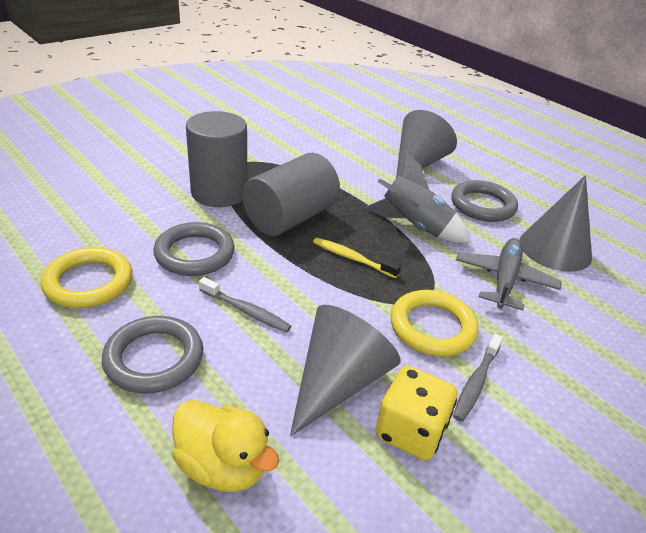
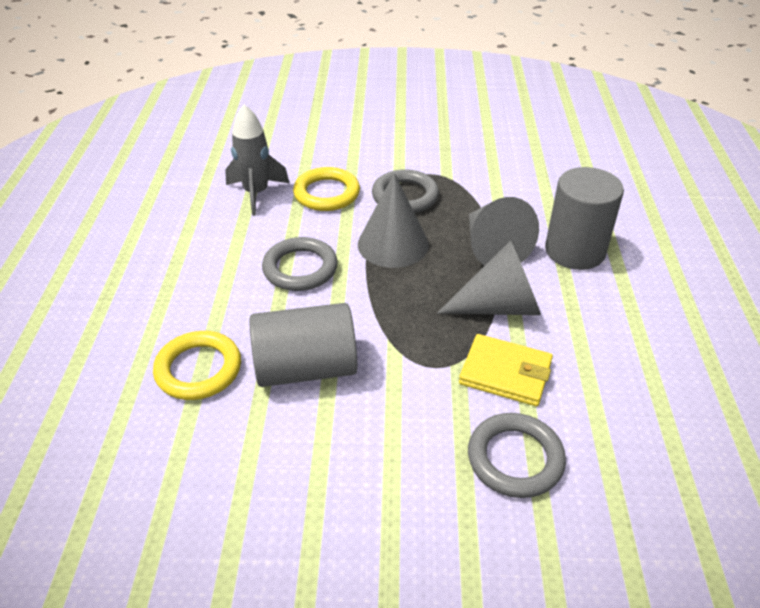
grey plane: [456,238,562,310] = 1 -> none = 0
grey toothbrush: [199,277,291,333] [453,334,503,422] = 2 -> none = 0
yellow dice: [376,366,457,461] = 1 -> none = 0
yellow duck: [172,400,279,492] = 1 -> none = 0
yellow toothbrush: [313,238,401,278] = 1 -> none = 0
yellow wallet: none = 0 -> [459,334,553,406] = 1

